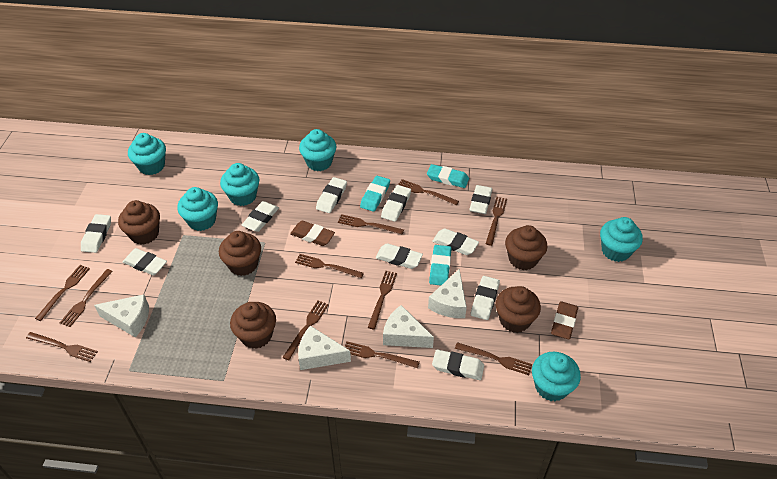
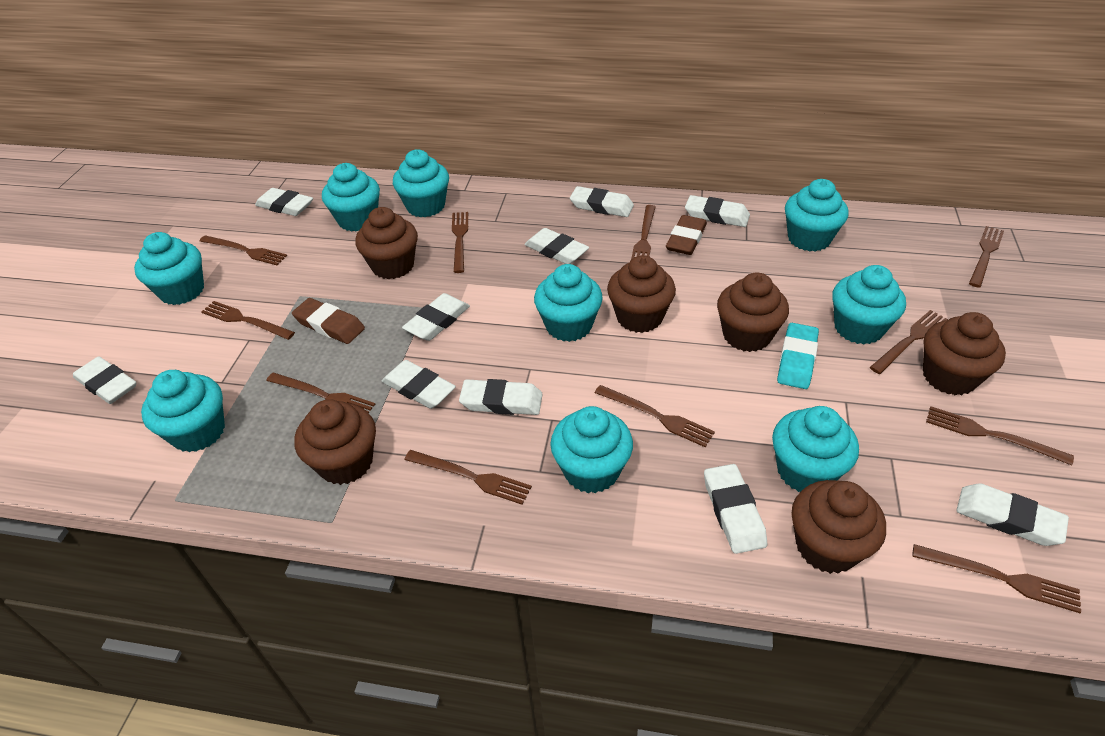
brown cupcake: [118,200,160,245] [219,231,261,276] [230,302,276,349] [495,286,541,333] [505,225,548,270] = 5 -> [294,399,376,485] [355,207,418,279] [607,255,676,333] [717,273,789,352] [792,480,886,574] [923,312,1006,395] = 6
turquoise cupcake: [128,133,166,175] [177,187,218,231] [220,163,259,206] [299,129,336,171] [532,352,581,401] [600,217,643,262] = 6 -> [134,232,204,305] [141,370,225,452] [322,163,380,231] [393,149,449,217] [534,264,603,342] [550,406,633,493] [772,406,859,492] [785,179,849,252] [832,265,906,344] = 9
turquoise eraser: [360,176,390,212] [427,164,469,188] [429,245,452,286] = 3 -> [777,323,819,389] = 1
white cheese: [94,294,149,337] [298,326,351,370] [383,305,434,348] [428,269,467,318] = 4 -> none = 0

